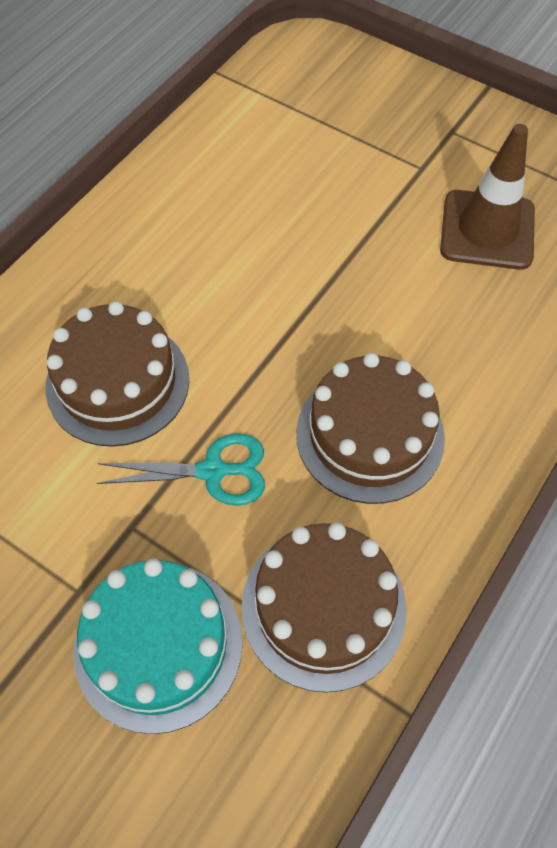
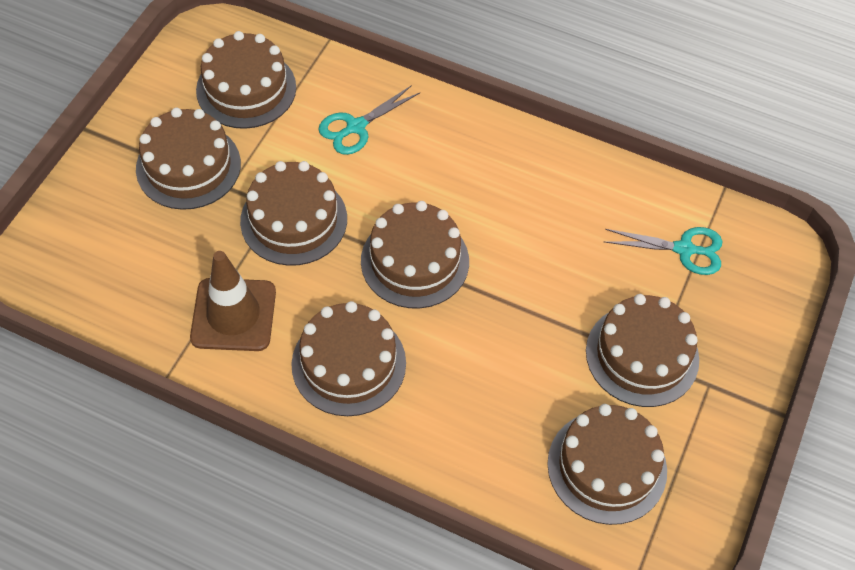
brown cake: [45,301,189,447] [241,523,407,693] [296,353,445,504] = 3 -> [136,108,241,210] [196,31,296,129] [240,161,347,266] [291,301,406,416] [361,201,469,309] [548,404,667,525] [586,294,699,407] = 7
turquoise cake: [74,559,243,734] = 1 -> none = 0
turquoise scissors: [97,433,265,506] = 1 -> [318,85,420,155] [604,227,723,275] = 2

